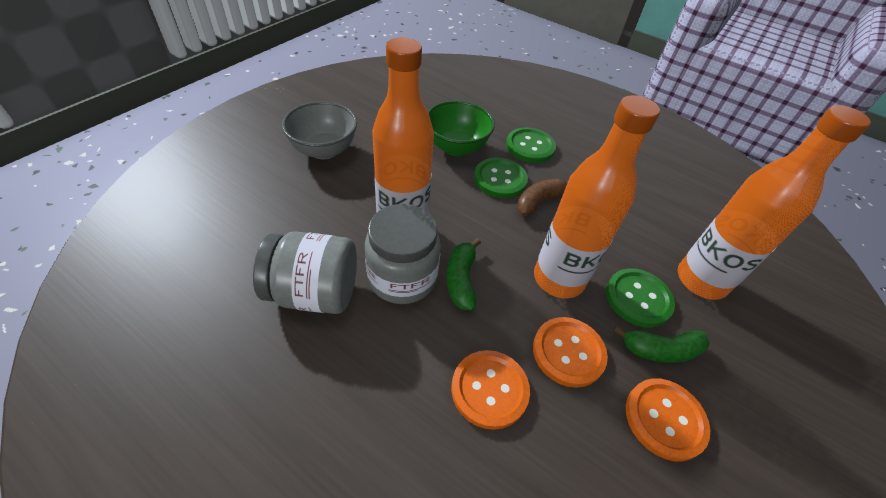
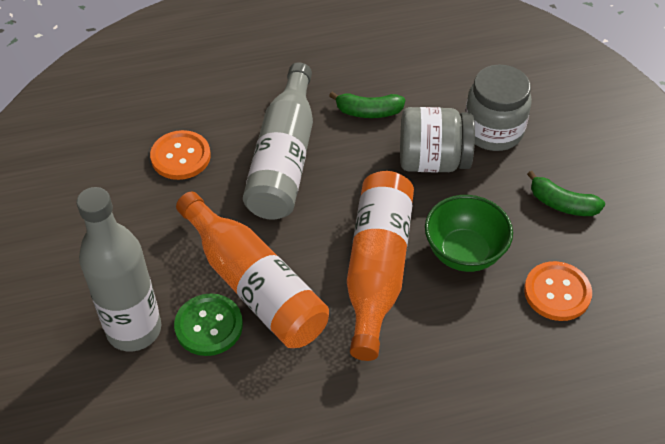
brown banana: [517,178,567,216] = 1 -> none = 0
green button: [474,158,528,198] [506,127,556,163] [606,268,675,328] = 3 -> [174,293,243,356] = 1
grey bottle: none = 0 -> [76,187,161,352] [243,62,313,220] = 2
grey bowl: [282,101,357,159] = 1 -> none = 0
orange bottle: [372,37,434,213] [534,95,660,298] [678,105,871,300] = 3 -> [176,191,329,348] [347,171,414,361] = 2
orange button: [451,350,530,430] [533,317,608,388] [626,378,710,461] = 3 -> [150,130,211,180] [524,261,592,321] = 2

